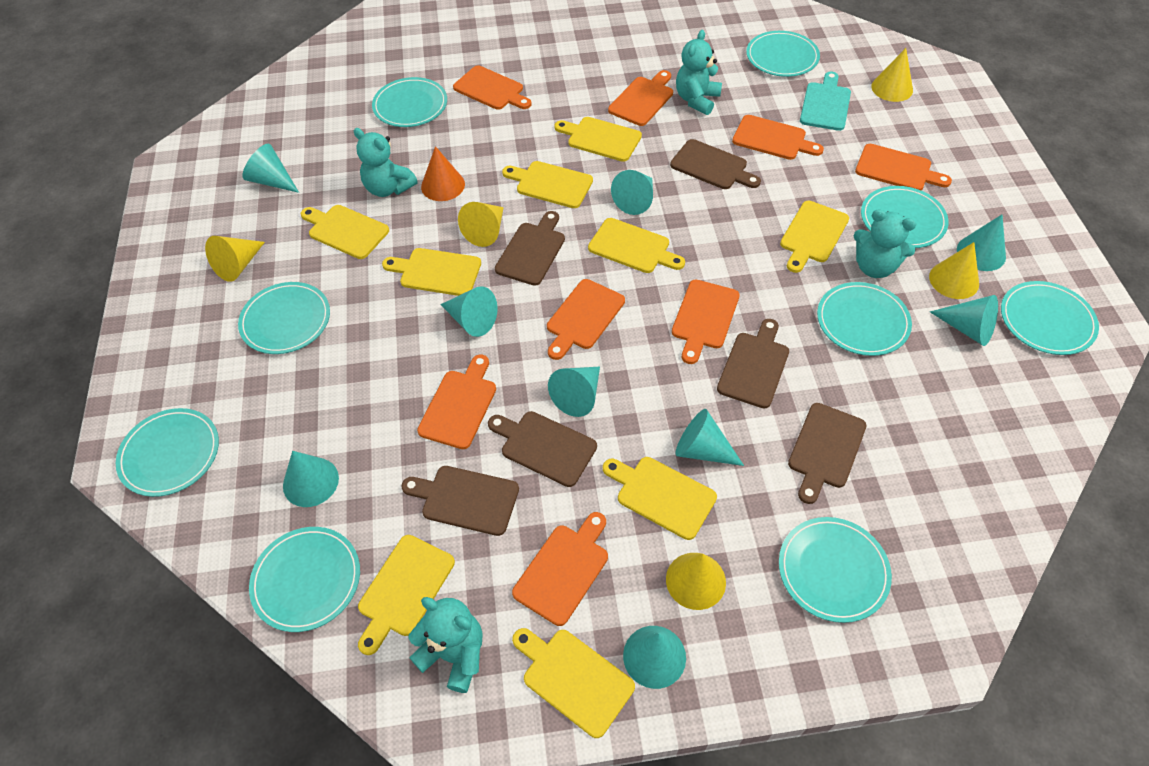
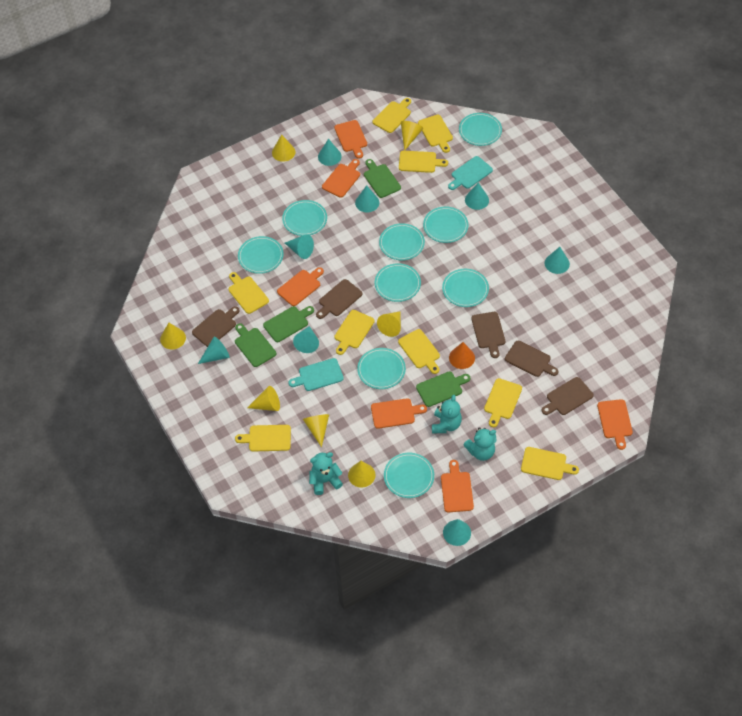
brown cutting board: [401,466,519,536] [488,411,597,487] [495,211,565,286] [670,139,761,189] [717,319,789,409] [788,403,867,504] = 6 -> [192,306,240,347] [316,279,362,319] [471,312,505,358] [505,341,558,377] [542,377,594,415] = 5
green cutting board: none = 0 -> [235,323,276,367] [263,306,314,342] [364,159,401,198] [416,372,470,407] = 4
orange cutting board: [417,354,496,449] [453,65,531,110] [512,512,608,626] [547,279,625,360] [608,70,673,126] [672,279,740,364] [732,115,824,160] [855,144,952,190] = 8 -> [277,267,324,306] [322,159,360,198] [334,120,367,159] [371,398,427,429] [441,460,474,512] [597,399,633,450] = 6
turquoise cone: [243,144,299,193] [283,451,339,507] [440,286,498,337] [548,367,600,417] [611,170,653,215] [623,626,686,689] [676,409,744,466] [930,295,998,346] [957,215,1006,271] = 9 -> [198,337,229,364] [285,234,314,259] [293,326,319,353] [318,139,342,166] [355,185,379,212] [443,519,471,546] [465,183,489,210] [545,247,570,274] = 8
turquoise cutting board: [800,72,851,131] = 1 -> [288,358,344,391] [448,156,493,190] = 2
turquoise teddy bear: [354,128,418,197] [408,597,483,693] [676,30,722,115] [854,209,916,278] = 4 -> [309,452,343,495] [432,395,462,434] [463,427,497,461] = 3
yellow cone: [205,236,265,282] [458,202,504,247] [666,553,726,610] [871,48,913,102] [929,242,979,299] = 5 -> [160,323,186,350] [247,386,280,411] [272,134,295,162] [303,414,329,448] [348,461,376,488] [377,311,401,337] [401,121,423,151] = 7

